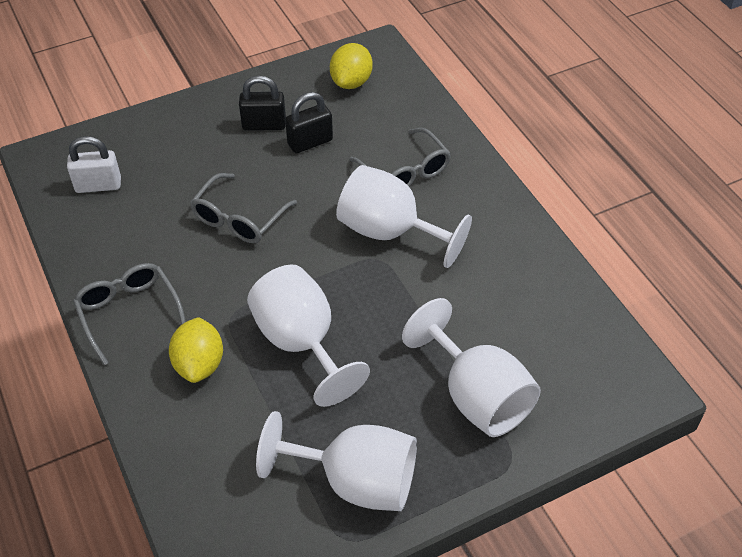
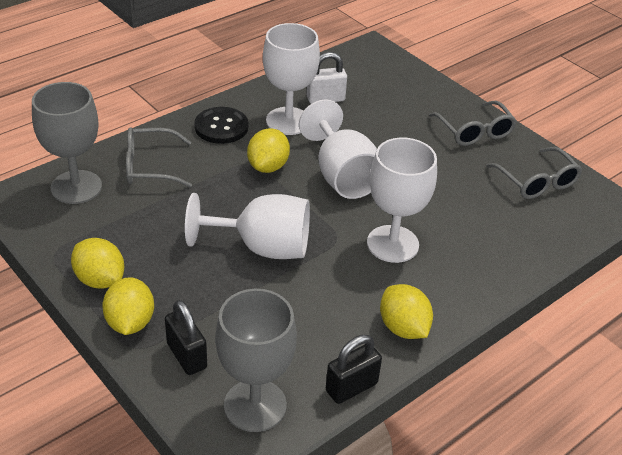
black button: none = 0 -> [194,107,248,144] = 1
grey goblet: none = 0 -> [32,82,102,204] [215,289,297,432] = 2
yellow lemon: [169,317,223,383] [330,43,372,89] = 2 -> [71,238,124,289] [102,277,154,335] [247,128,290,173] [380,284,433,339] = 4

